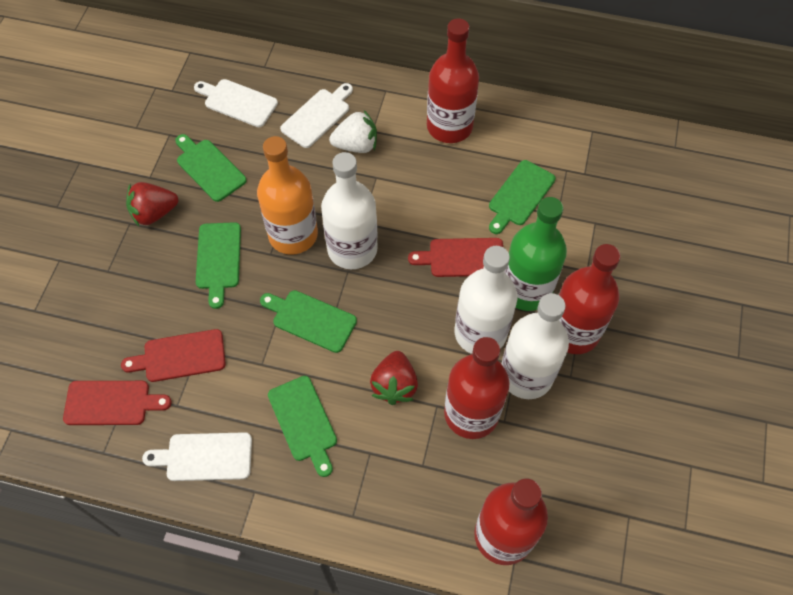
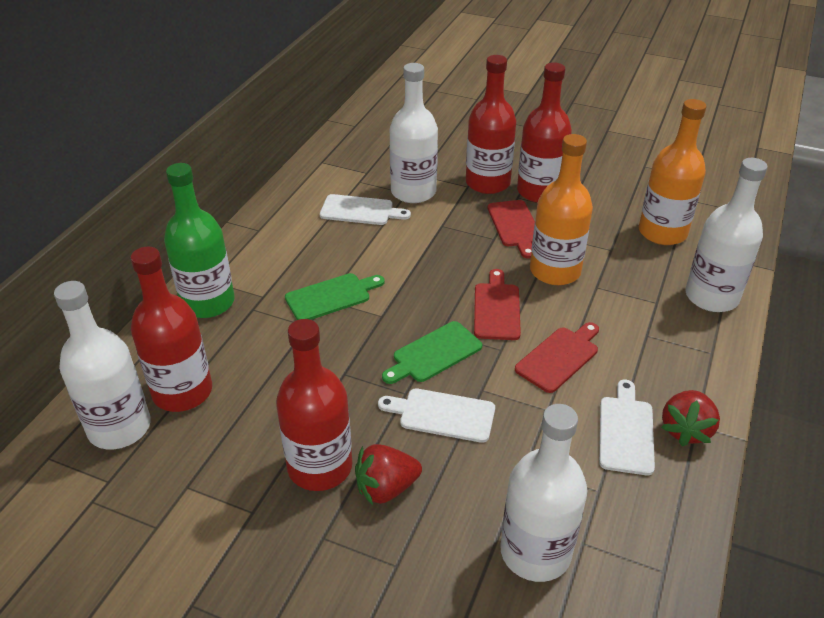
green cutting board: [175,134,246,202] [196,222,241,309] [260,290,357,353] [268,376,337,477] [489,160,556,234] = 5 -> [285,273,385,320] [382,321,482,384] = 2
orange bottle: [257,136,318,255] = 1 -> [530,134,593,285] [639,99,707,245] = 2
white bottle: [321,152,378,269] [455,246,518,354] [502,293,569,399] = 3 -> [54,281,151,449] [390,63,438,203] [500,404,587,582] [685,158,768,312] = 4
white strawberry: [329,110,377,153] = 1 -> none = 0

